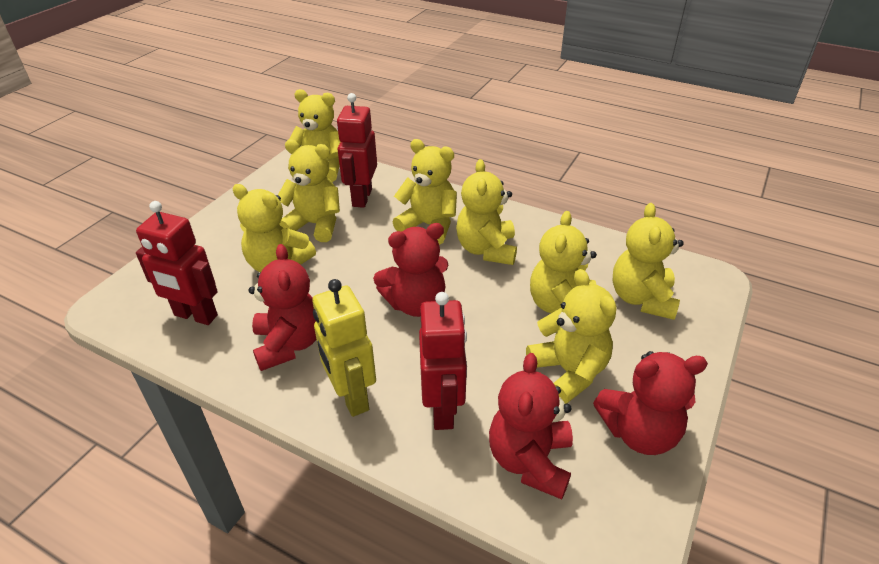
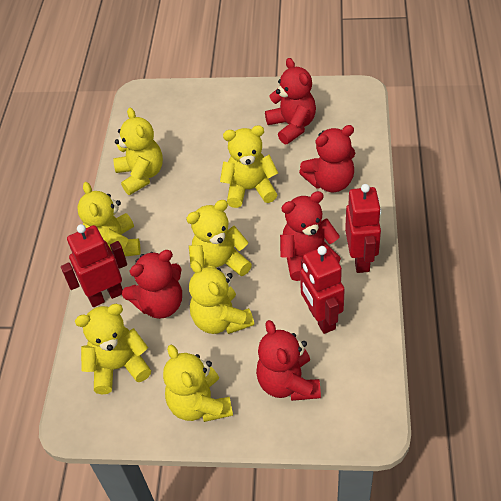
red teddy bear: [248,244,317,371] [373,223,449,317] [489,353,573,499] [593,351,708,455] = 4 -> [122,250,182,319] [256,320,321,401] [265,58,316,144] [280,191,341,281] [299,125,355,192] = 5
yellow robot: [312,279,376,417] = 1 -> none = 0
yellow teddy bear: [232,184,316,273] [278,139,340,242] [288,89,341,182] [393,139,457,245] [456,159,517,265] [526,269,617,404] [530,211,597,313] [612,203,684,320] = 8 -> [75,304,151,394] [77,182,141,257] [113,108,163,195] [163,345,233,422] [186,200,252,276] [189,260,254,334] [220,125,278,208] = 7

